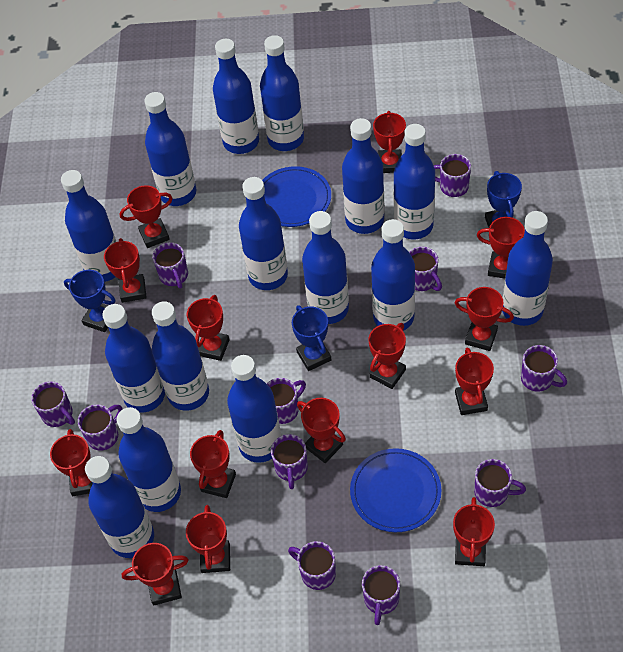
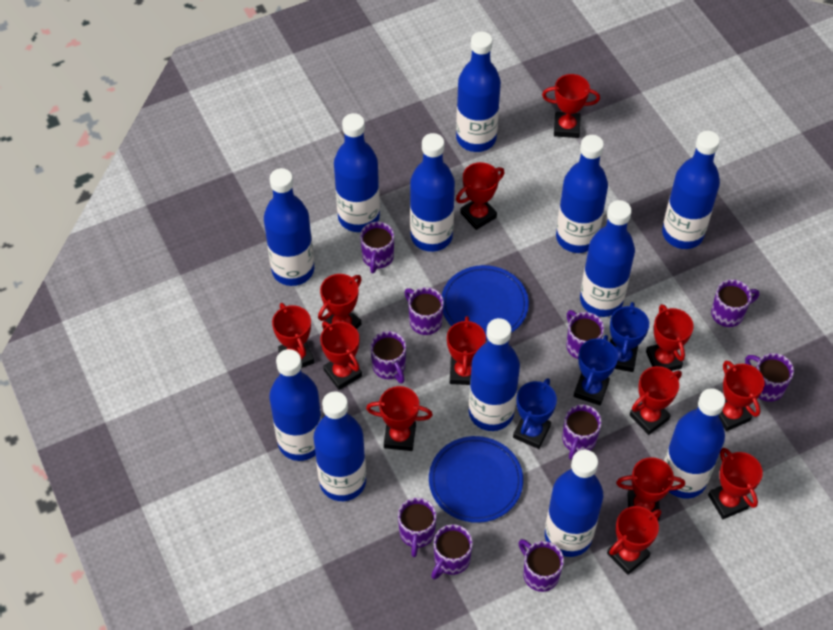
blue bottle: [61,170,116,282] [85,456,154,558] [102,304,165,413] [117,407,181,512] [144,92,196,206] [152,301,209,411] [213,39,259,154] [227,355,281,463] [239,177,288,290] [260,35,304,151] [302,211,349,324] [342,118,385,234] [371,219,415,331] [394,124,435,240] [502,211,553,326] = 15 -> [264,168,314,286] [269,349,322,461] [313,391,366,501] [334,113,380,232] [410,133,455,252] [456,31,501,152] [469,318,520,431] [545,450,603,557] [556,135,608,253] [580,200,635,317] [662,131,720,249] [664,388,725,499] = 12
purple mug: [31,381,75,427] [78,404,123,451] [153,242,188,289] [267,378,306,424] [271,434,308,489] [288,541,336,590] [362,565,400,625] [409,246,442,291] [433,154,471,197] [474,459,526,507] [521,345,567,392] = 11 -> [360,222,394,273] [370,331,406,383] [398,498,436,557] [404,287,444,335] [431,524,473,579] [519,539,564,592] [562,404,602,460] [566,310,604,359] [711,280,759,327] [745,353,794,402] = 10
red trophy: [50,429,93,496] [104,238,147,303] [120,185,173,248] [122,543,189,606] [186,505,230,573] [187,295,229,361] [190,430,236,498] [297,398,346,463] [369,323,406,389] [373,111,406,173] [453,497,495,566] [455,287,514,351] [455,347,494,415] [477,217,525,279] = 14 -> [272,303,314,368] [318,274,362,329] [320,321,362,390] [366,386,433,451] [447,316,486,385] [456,162,505,230] [542,74,600,138] [607,506,661,575] [616,457,685,521] [629,366,682,435] [646,304,694,371] [708,448,763,519] [718,360,764,431] = 13

